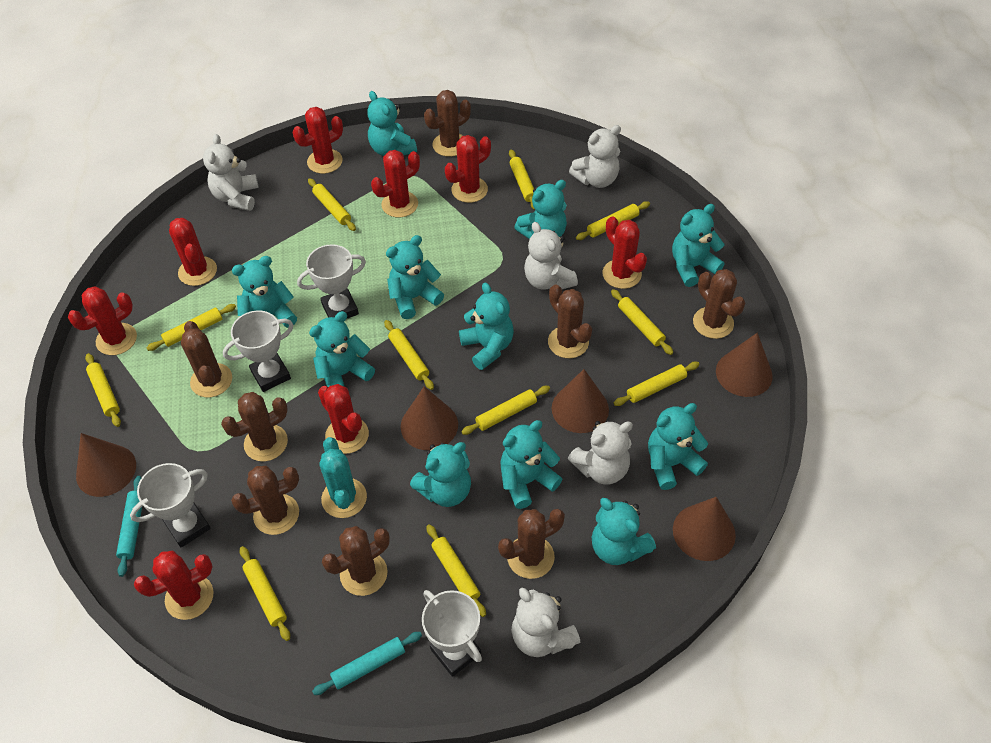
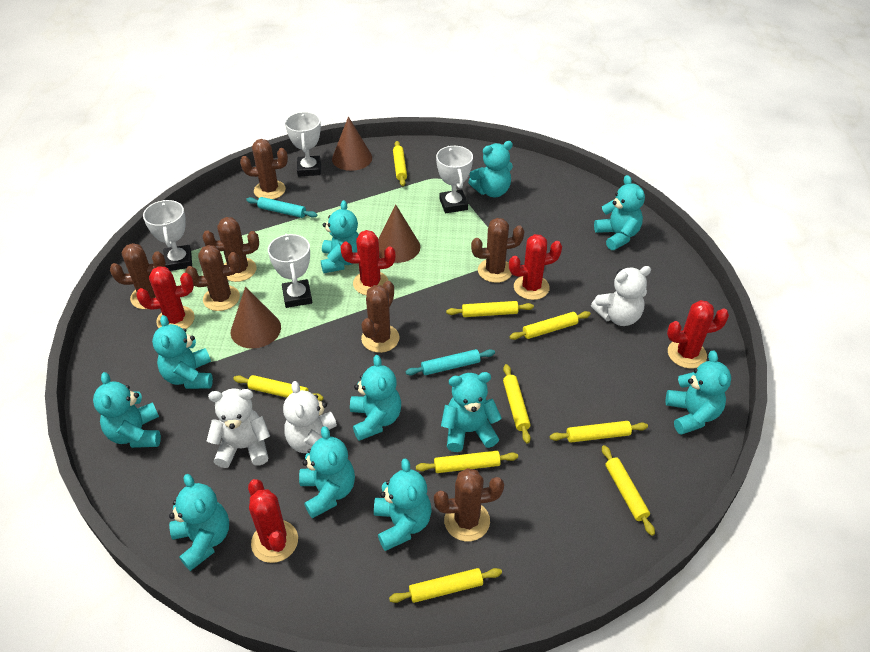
brown cactus: [181,321,232,397] [221,392,288,461] [231,466,299,535] [322,526,390,596] [424,90,471,157] [498,509,565,579] [548,284,592,358] [693,269,745,339] = 8 -> [110,243,166,309] [185,245,241,311] [203,217,259,282] [240,139,288,199] [361,281,400,353] [434,468,504,541] [471,218,524,283] = 7
brown cone: [76,433,136,497] [401,386,458,450] [552,369,609,433] [673,497,736,561] [716,333,773,397] = 5 -> [231,287,281,349] [332,116,372,171] [378,205,420,263] = 3
red cactus: [68,286,137,355] [134,551,213,620] [169,218,217,286] [293,107,343,174] [318,384,369,454] [371,150,420,218] [445,135,491,203] [603,216,647,289] = 8 -> [136,266,195,329] [248,479,298,563] [341,230,395,295] [509,234,562,300] [667,300,729,369] = 5
turquoise cactus: [319,437,367,518] = 1 -> none = 0
white teddy bear: [203,134,259,211] [512,588,580,657] [524,222,578,290] [568,420,633,485] [569,125,621,188] = 5 -> [207,388,270,468] [283,381,337,453] [591,266,651,326] = 3
yellow rolling pin: [85,353,121,427] [147,304,236,351] [239,546,290,641] [308,178,356,231] [384,320,434,390] [426,524,486,617] [461,386,550,435] [509,150,535,210] [576,201,650,240] [611,289,673,355] [614,362,700,406] = 11 -> [233,375,324,401] [389,568,502,603] [393,141,407,186] [416,451,518,473] [446,301,534,317] [503,364,531,443] [509,311,591,340] [550,421,648,443] [602,445,655,536] = 9

